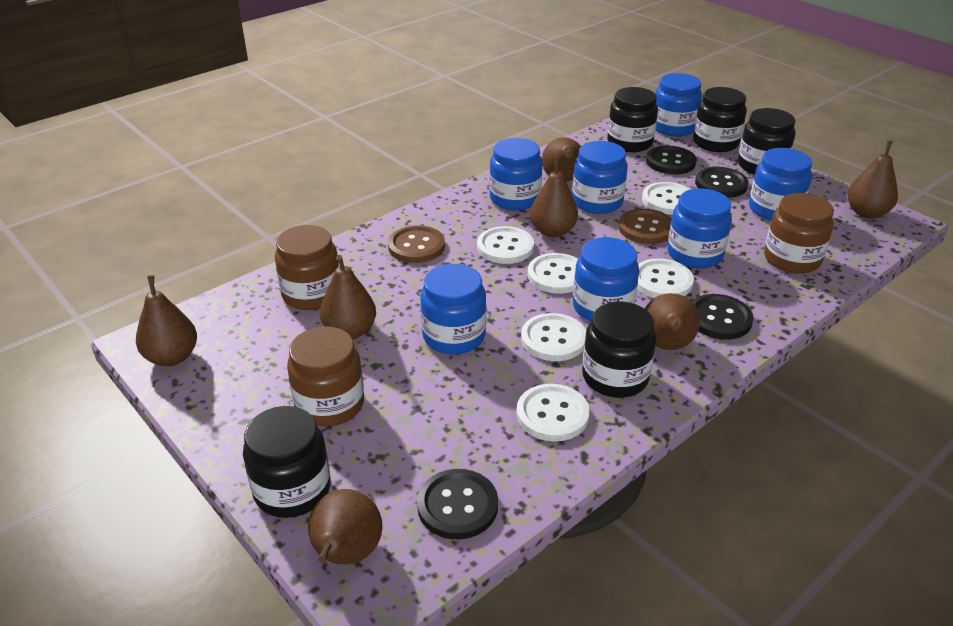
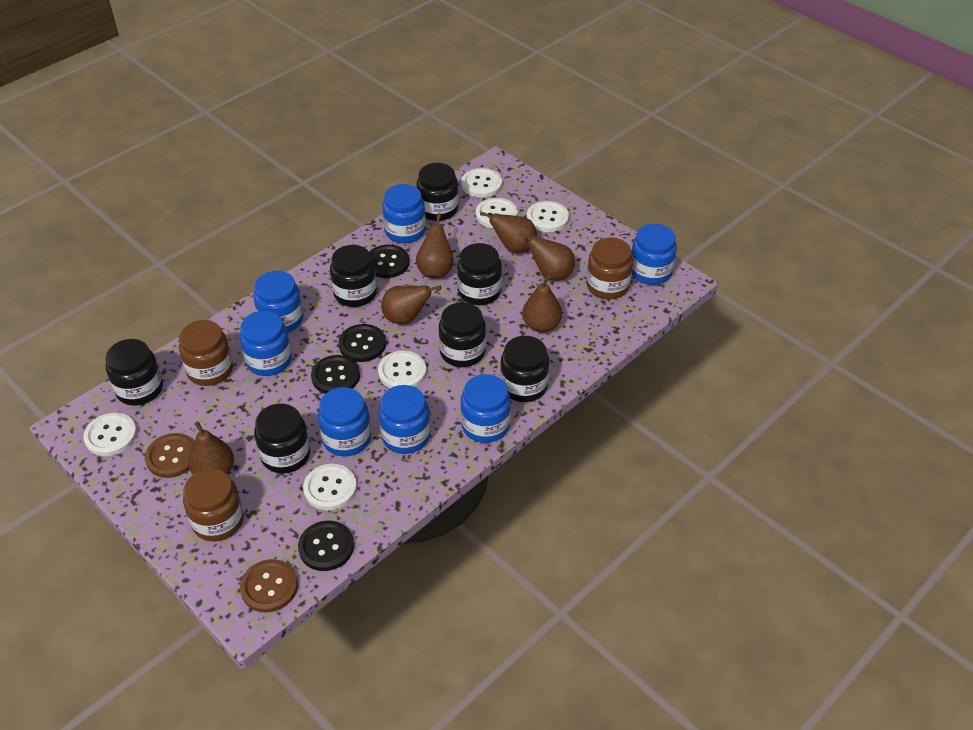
black jar: [243,406,331,518] [582,301,656,398] [607,87,658,152] [693,87,747,152] [738,108,795,175] = 5 -> [105,339,163,406] [254,403,310,473] [330,245,377,307] [417,163,458,221] [439,302,486,367] [457,243,502,305] [500,336,549,402] = 7
brown pear: [136,275,197,366] [308,489,382,565] [320,255,376,339] [530,157,578,237] [542,137,581,181] [645,293,700,350] [847,140,898,219] = 7 -> [188,421,234,474] [381,285,441,325] [416,213,454,278] [480,211,537,253] [519,231,575,280] [522,276,562,333] = 6

